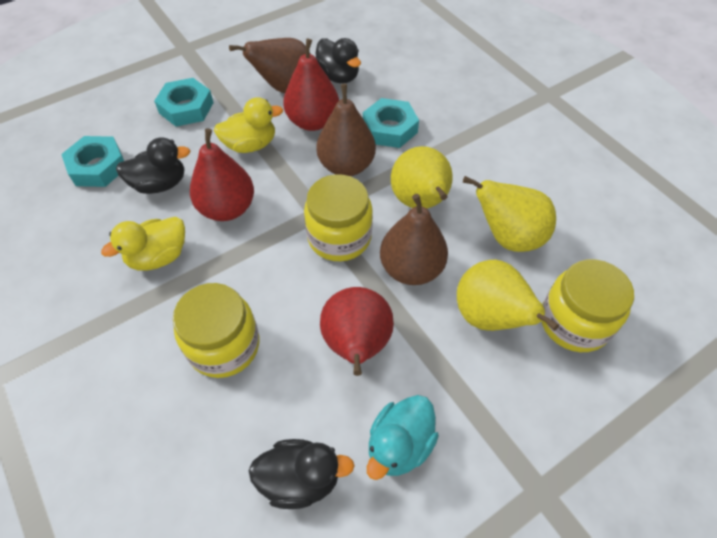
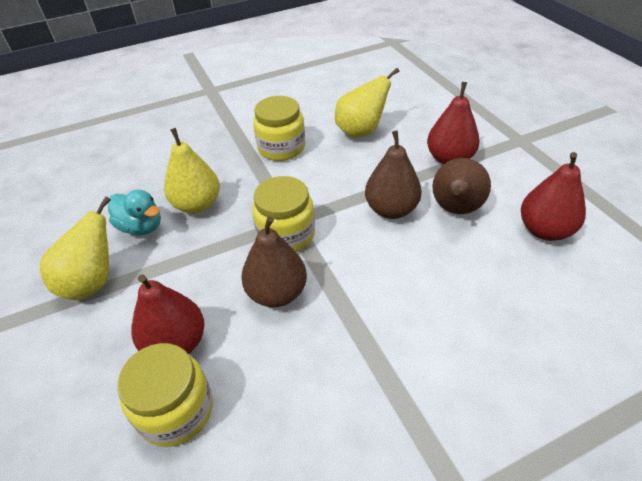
black duck: [116,137,190,194] [248,439,355,509] [316,38,361,83] = 3 -> none = 0
turquoise nut: [61,136,124,187] [154,78,214,127] [363,98,419,148] = 3 -> none = 0
yellow duck: [101,217,185,271] [214,97,283,153] = 2 -> none = 0

